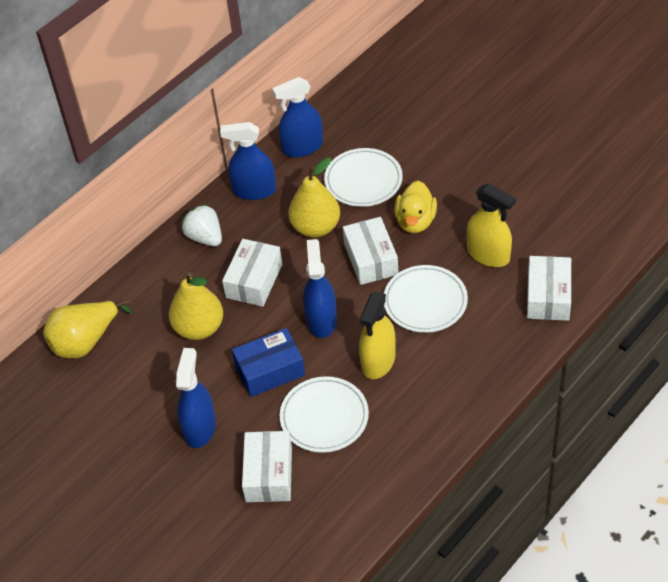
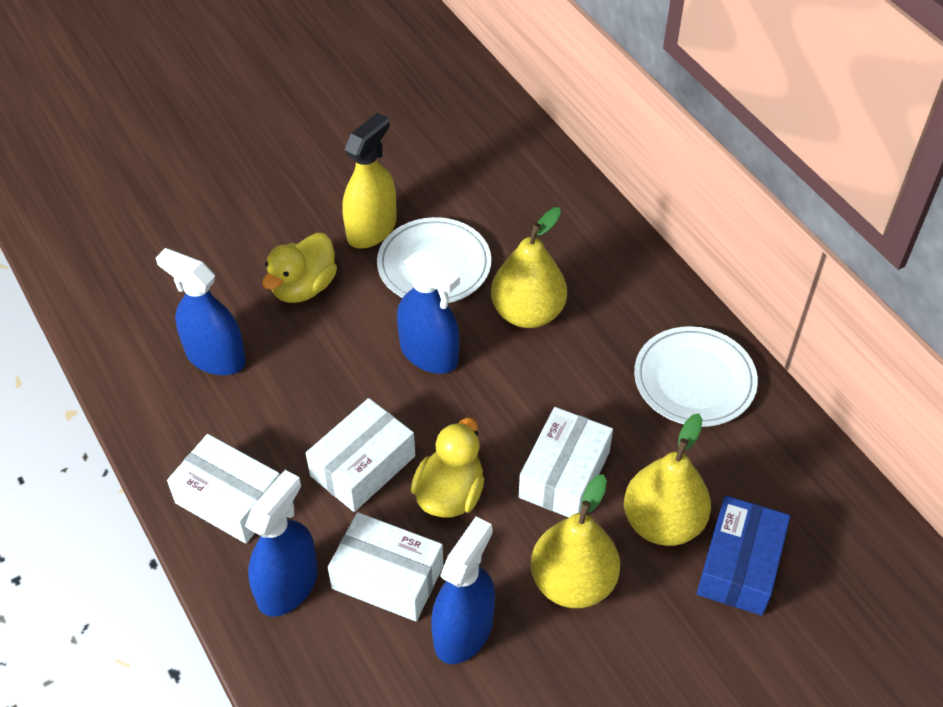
white plate: [280,376,369,453] [324,148,403,207] [384,265,468,333] = 3 -> [377,217,491,303] [634,326,758,427] = 2
white strawberry: [182,204,222,246] = 1 -> none = 0
yellow duck: [394,181,437,233] = 1 -> [262,233,337,303] [411,418,484,518] = 2
yellow spray bottle: [359,292,396,379] [467,183,516,267] = 2 -> [342,112,397,249] = 1

